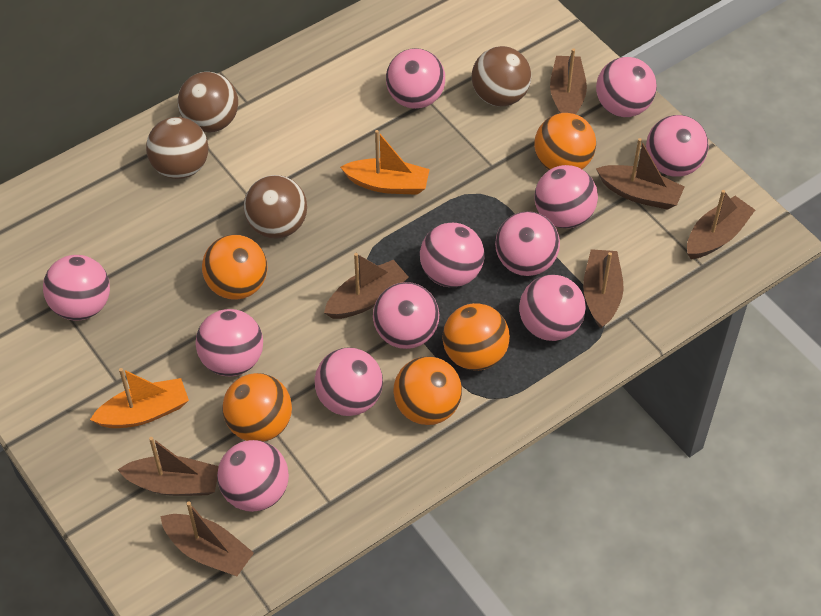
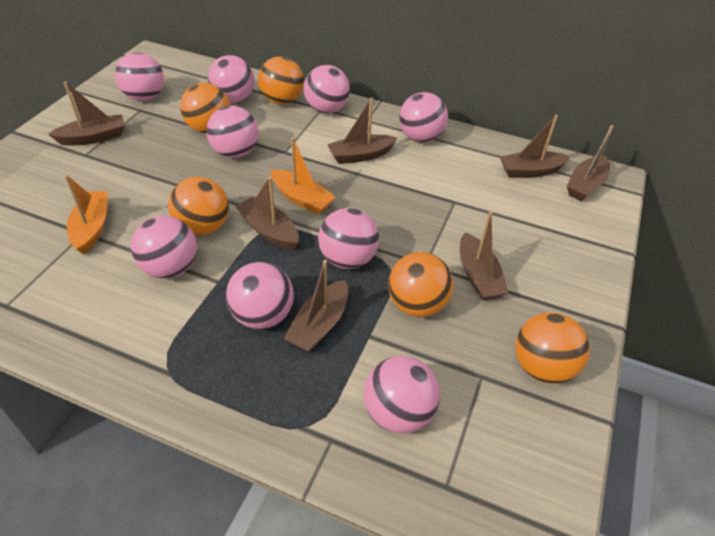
brown ball: [146,117,208,179] [178,72,238,133] [244,175,307,239] [472,46,531,106] = 4 -> none = 0
pink ball: [43,255,110,321] [195,309,263,376] [217,440,289,512] [315,347,383,416] [373,282,439,349] [386,48,445,109] [420,223,484,287] [495,211,560,276] [519,275,586,341] [535,165,598,228] [596,57,657,117] [646,115,709,177] = 12 -> [115,52,164,101] [131,215,197,278] [206,106,258,158] [208,55,255,103] [226,262,294,329] [304,65,350,113] [318,208,379,269] [364,356,440,434] [399,92,448,142] = 9

